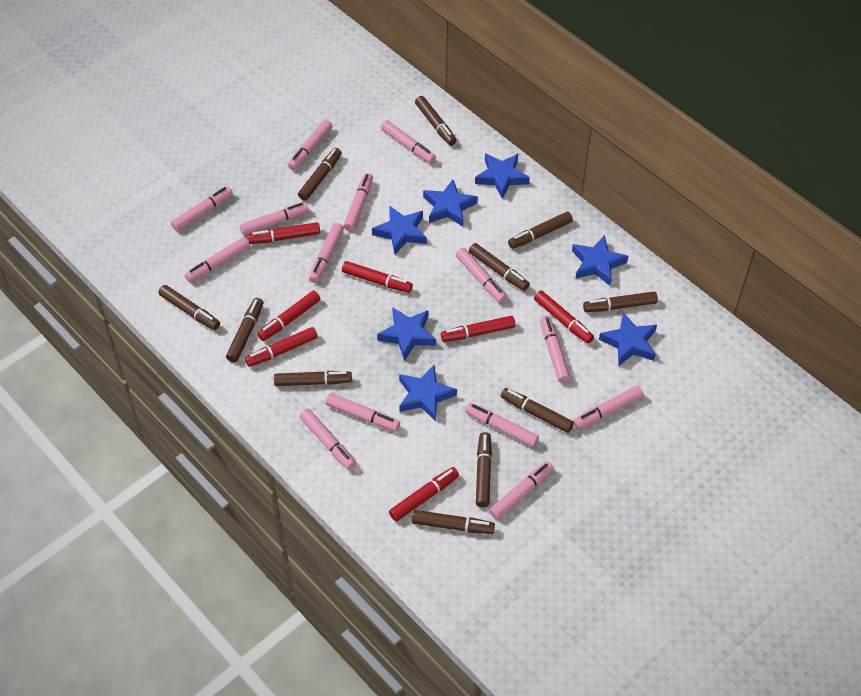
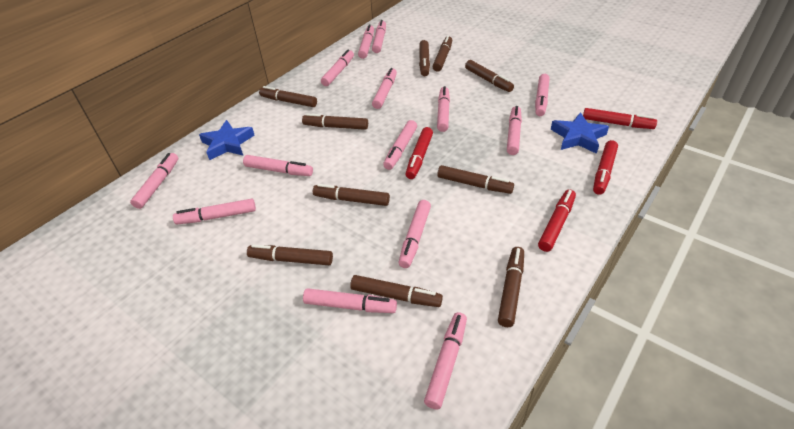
blue star: [372,205,427,255] [377,307,436,361] [399,364,457,421] [423,180,478,227] [475,153,530,199] [572,235,628,286] [599,312,657,366] = 7 -> [199,120,255,160] [551,112,609,154] = 2
brown marker: [158,285,220,330] [226,298,264,362] [274,371,352,386] [298,148,342,201] [412,510,495,534] [415,96,456,146] [469,243,530,291] [476,432,492,508] [501,388,574,433] [508,212,573,249] [583,291,658,312] = 11 -> [247,244,333,265] [259,86,317,107] [302,113,368,130] [313,184,390,206] [350,275,443,307] [419,40,430,76] [432,35,453,72] [437,165,514,194] [465,60,514,92] [498,247,524,327] = 10
red marker: [245,327,318,367] [248,222,320,244] [257,290,321,341] [342,261,413,293] [389,467,459,521] [441,316,516,342] [534,290,594,344] = 7 -> [406,127,433,179] [538,189,576,252] [583,108,657,129] [593,140,618,195] = 4

